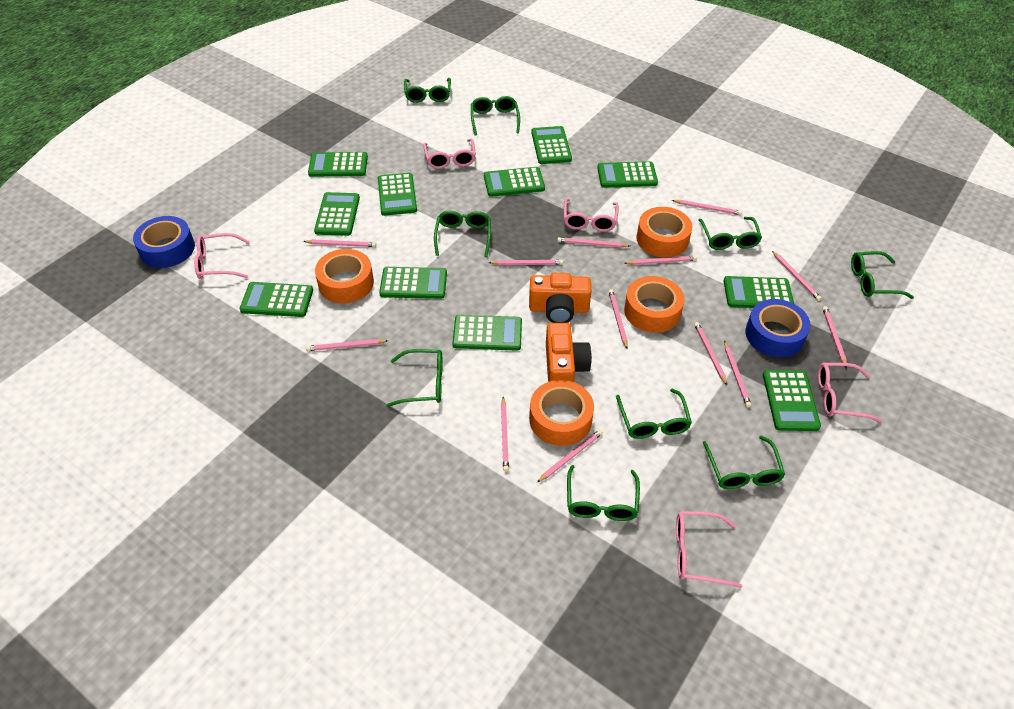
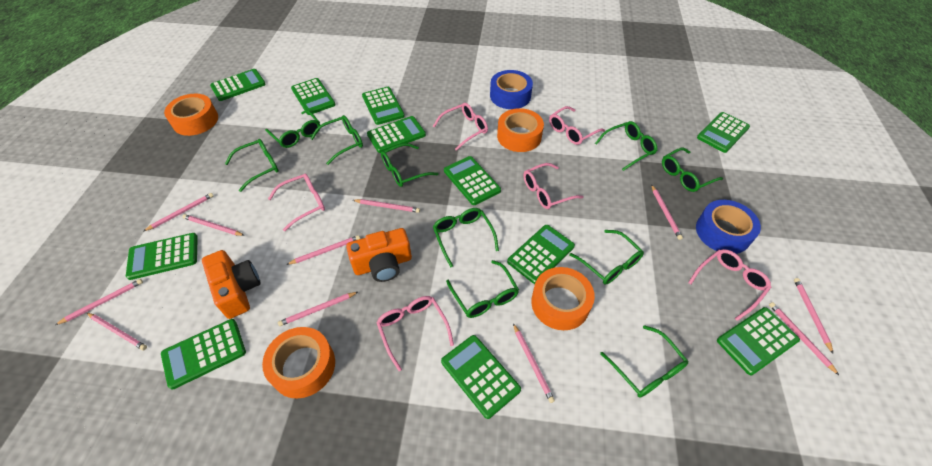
green glasses: [386,349,443,407] [404,78,451,103] [434,211,491,257] [471,96,520,136] [567,465,640,521] [616,388,692,439] [698,217,762,250] [703,435,785,489] [851,251,914,299] = 9 -> [225,139,279,192] [265,110,320,148] [310,115,363,165] [381,143,439,187] [433,208,499,267] [446,260,519,318] [569,230,644,284] [595,121,657,171] [600,325,688,398] [662,148,723,192] = 10
pink glasses: [194,233,250,279] [423,139,476,169] [564,198,619,232] [676,511,743,588] [818,363,883,423] = 5 -> [268,173,325,231] [376,296,454,371] [433,103,488,151] [523,163,584,209] [549,106,605,145] [688,249,771,321] = 6
pink pencil: [303,239,376,247] [306,339,388,351] [489,260,563,265] [501,397,509,472] [537,429,603,482] [557,237,630,247] [608,289,628,349] [624,256,697,265] [672,200,742,215] [694,322,727,385] [724,341,751,407] [772,251,822,301] [823,306,847,369] = 13 -> [55,279,143,325] [87,313,147,350] [144,193,214,231] [183,214,245,236] [278,292,358,326] [286,235,360,265] [353,199,420,213] [513,323,555,403] [651,185,683,240] [769,302,840,376] [794,278,833,353] = 11

